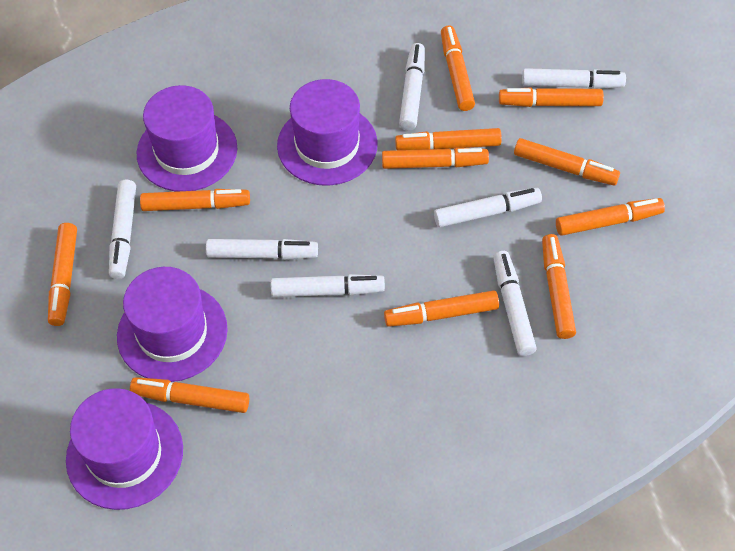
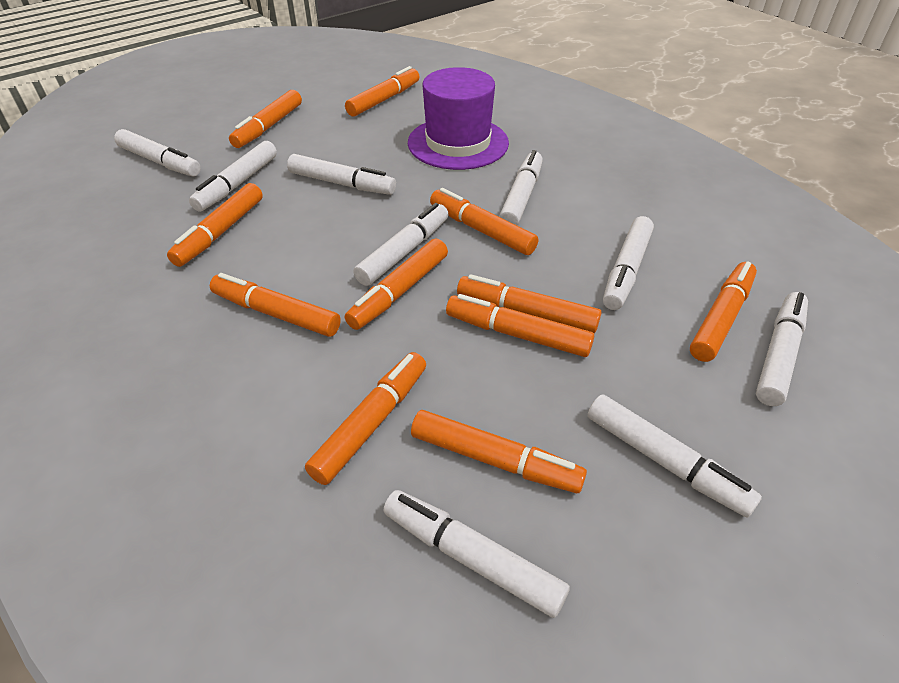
purple hat: [66,388,183,510] [117,267,228,382] [137,85,237,192] [277,79,378,186] = 4 -> [408,67,509,170] = 1
white marker: [109,180,136,279] [206,239,318,260] [271,274,385,297] [399,43,425,130] [434,188,542,227] [493,251,537,356] [522,68,626,89] = 7 -> [114,129,201,176] [189,141,277,212] [287,154,396,195] [353,203,449,286] [384,490,570,618] [499,150,543,226] [588,394,762,518] [603,216,654,310] [756,292,808,406] = 9

